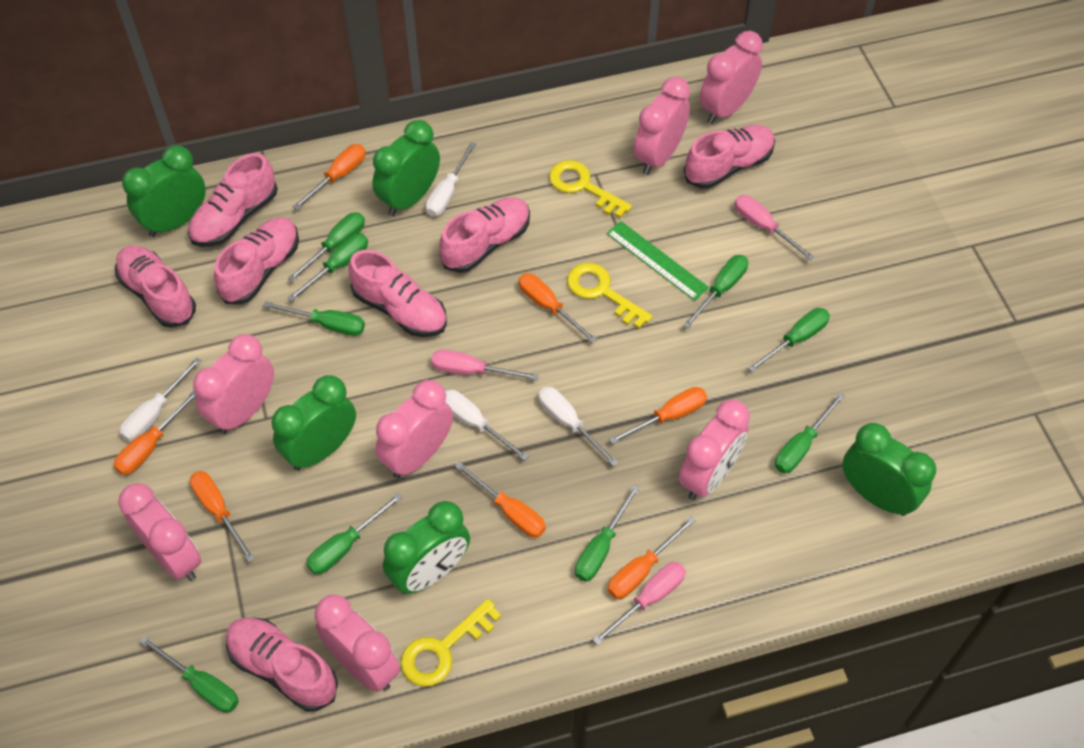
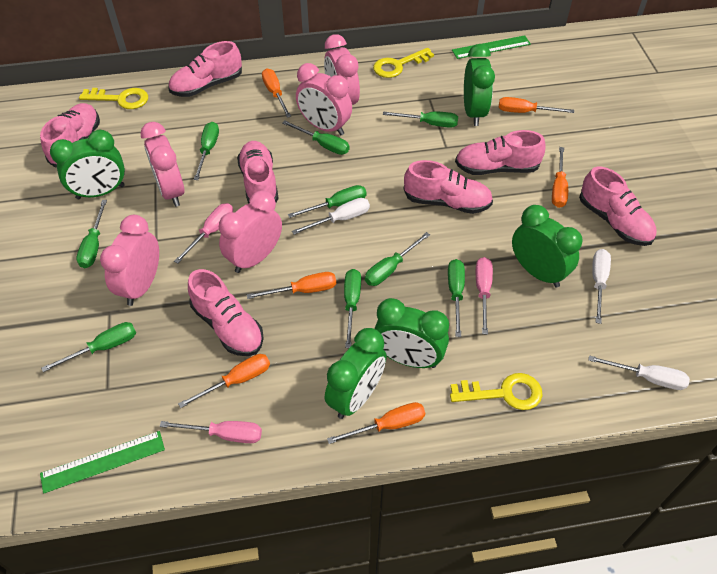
green ruler: [607,221,709,301] = 1 -> [40,431,165,493] [452,35,531,59] = 2
orange screwdriver: [114,391,197,475] [190,471,255,562] [293,144,366,210] [455,462,546,538] [519,273,597,343] [608,516,696,599] [609,387,707,444] = 7 -> [178,354,270,408] [247,272,336,299] [262,69,291,118] [327,402,425,444] [499,97,574,113] [552,147,568,208] = 6
pink clock: [118,483,202,581] [193,334,274,434] [315,594,400,692] [375,380,453,478] [634,77,690,175] [679,399,750,500] [700,31,763,124] = 7 -> [100,215,159,306] [140,122,185,207] [219,190,282,273] [296,63,352,136] [324,34,360,105] = 5
white screwdriver: [120,357,201,442] [426,142,476,217] [445,390,529,461] [538,387,619,467] = 4 -> [292,198,370,235] [588,355,690,390] [592,249,611,324] = 3

